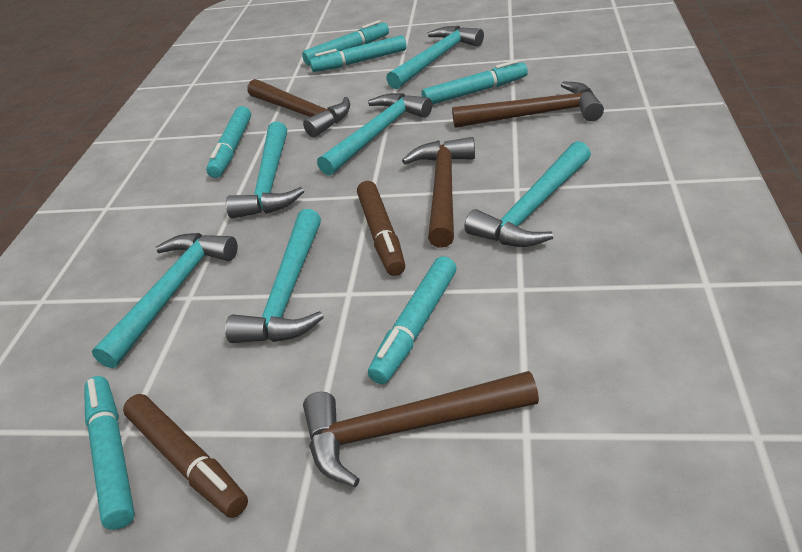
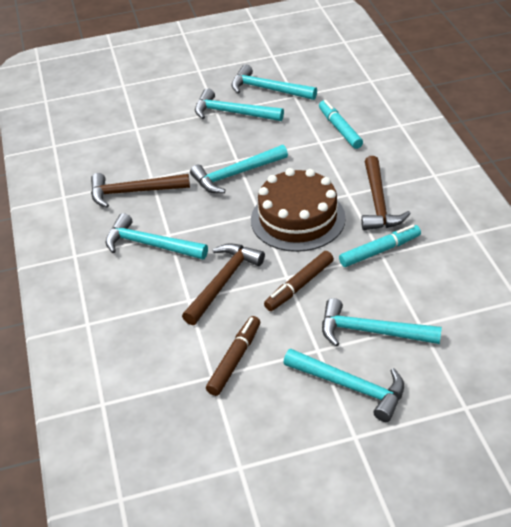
brown cake: none = 0 -> [251,168,346,252] = 1
brown hammer: [247,79,350,138] [303,371,539,487] [402,137,475,248] [452,81,604,128] = 4 -> [91,173,190,208] [182,243,265,325] [361,156,411,230] = 3
turquoise marker: [84,376,135,530] [206,106,251,178] [302,20,389,65] [310,35,407,72] [368,256,457,384] [422,60,528,105] = 6 -> [319,100,363,149] [339,225,421,267] = 2

